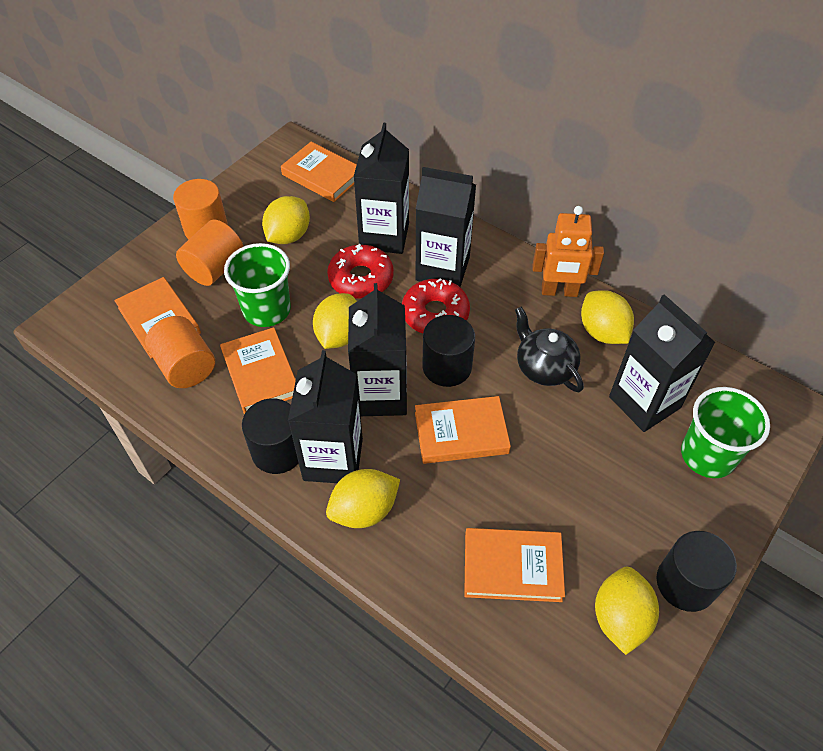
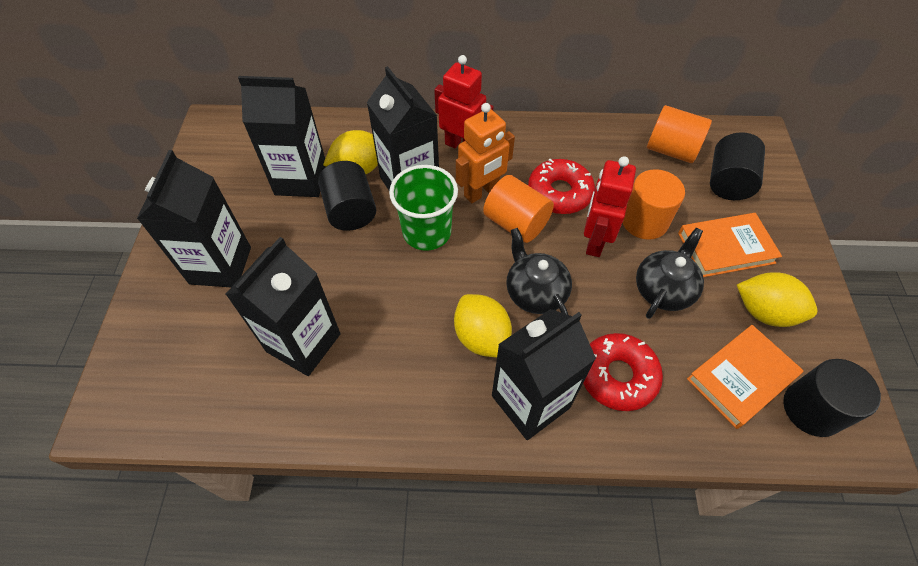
black teapot: [515,307,584,392] = 1 -> [506,228,572,315] [636,228,704,319] = 2
green cup: [224,243,291,327] [681,387,770,478] = 2 -> [389,165,458,251] = 1
orange book: [114,277,201,359] [220,327,296,414] [281,142,357,202] [415,396,511,464] [464,528,565,602] = 5 -> [678,213,782,277] [687,325,804,429] = 2
red robot: none = 0 -> [434,55,494,148] [584,156,636,257] = 2
yellow lemon: [262,196,310,244] [313,293,357,349] [326,469,400,528] [581,290,634,344] [595,567,659,655] = 5 -> [323,130,378,174] [454,294,512,358] [737,272,818,327] = 3

